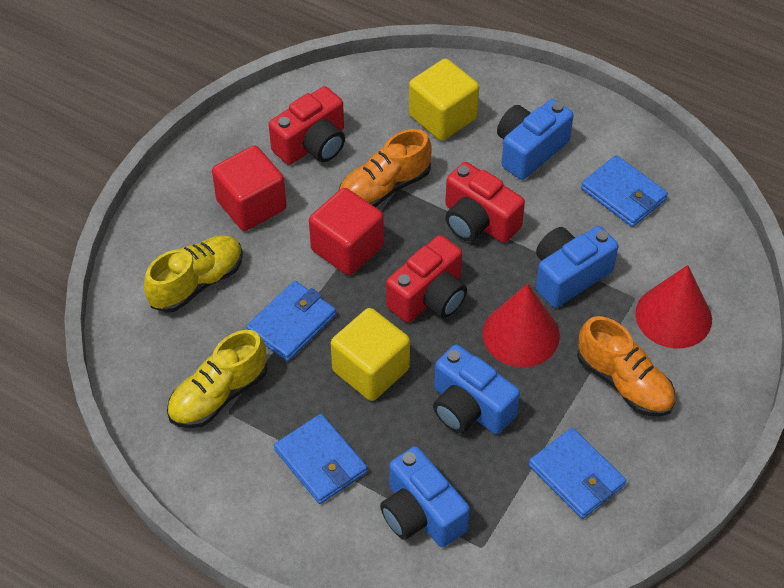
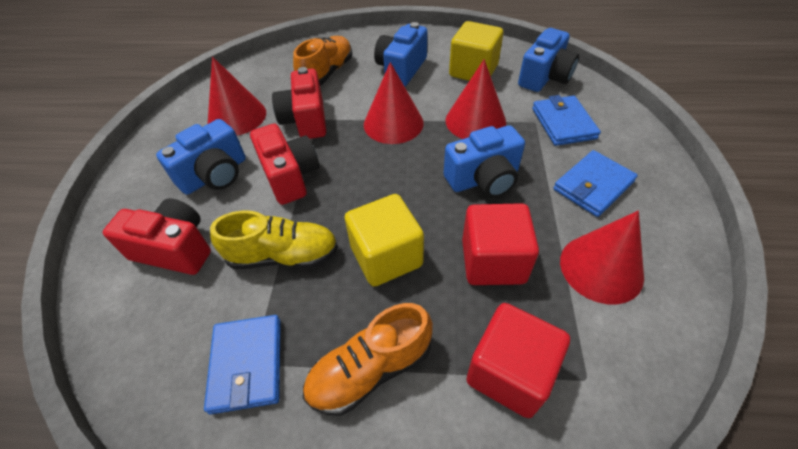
blue wallet: [246,281,336,361] [274,414,367,504] [529,428,626,519] [581,155,668,227] = 4 -> [204,315,281,414] [532,95,601,146] [553,150,638,217] = 3
red cone: [483,284,560,367] [635,265,712,349] = 2 -> [208,57,266,135] [364,62,424,144] [446,59,506,139] [560,211,644,304] = 4
yellow shoe: [144,235,243,313] [167,330,268,428] = 2 -> [210,211,338,269] = 1

